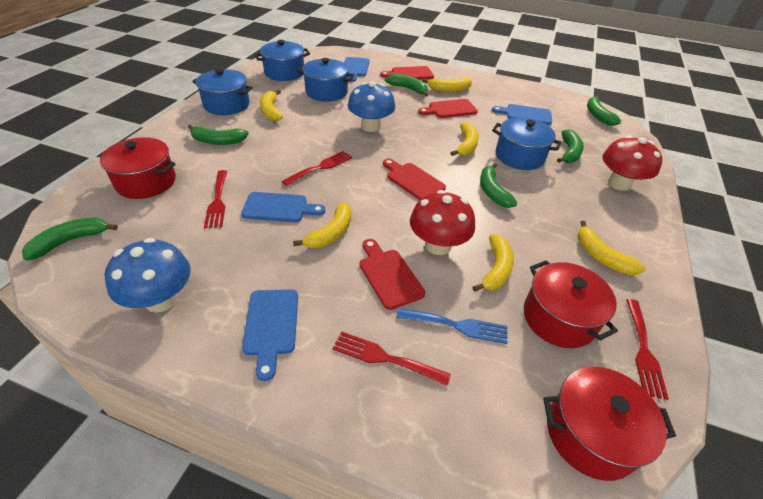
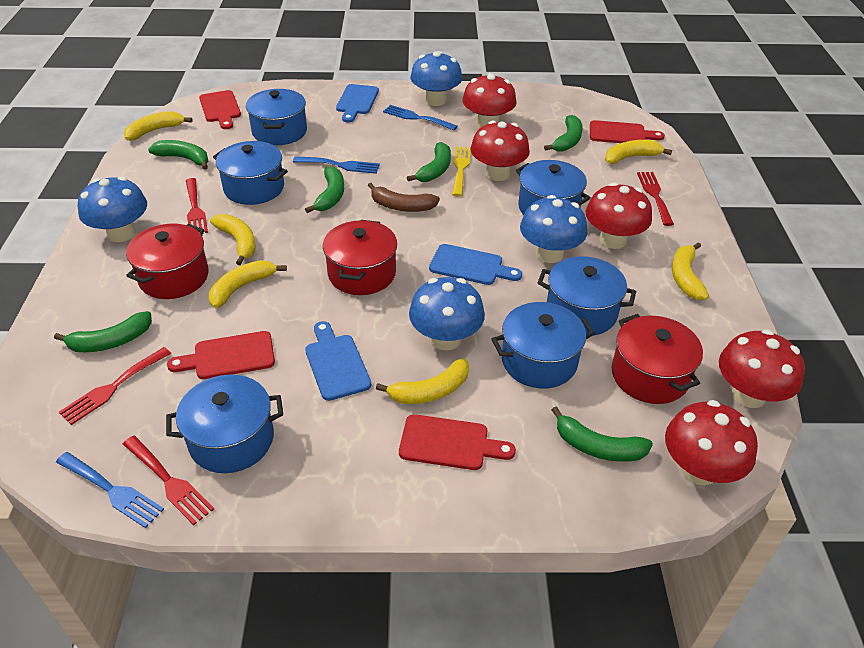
blue cutting board: [241,192,325,222] [242,289,298,381] [344,57,370,82] [492,104,552,125] = 4 -> [305,321,371,401] [336,84,379,123] [429,244,522,285] = 3
blue fork: [396,308,507,344] = 1 -> [56,452,164,528] [293,156,380,174] [383,105,458,130] = 3
blue mushroom: [104,238,190,313] [348,82,395,132] = 2 -> [78,176,147,242] [409,277,485,350] [410,51,462,106] [520,195,587,263] = 4
blue pot: [192,69,253,115] [255,40,310,81] [297,58,355,102] [492,118,562,170] = 4 -> [166,375,283,473] [213,141,288,205] [246,89,307,145] [492,302,595,388] [516,160,591,215] [538,256,636,336] = 6
brown banana: none = 0 -> [368,183,440,212] = 1
red mushroom: [410,190,475,255] [602,135,662,191] = 2 -> [462,73,517,128] [470,120,530,181] [586,182,652,249] [665,400,758,485] [719,329,805,408] = 5
yellow fork: none = 0 -> [452,147,471,197] = 1

